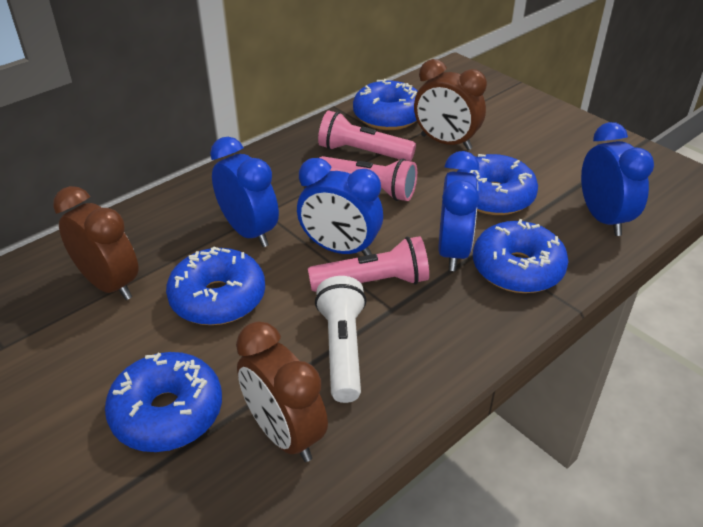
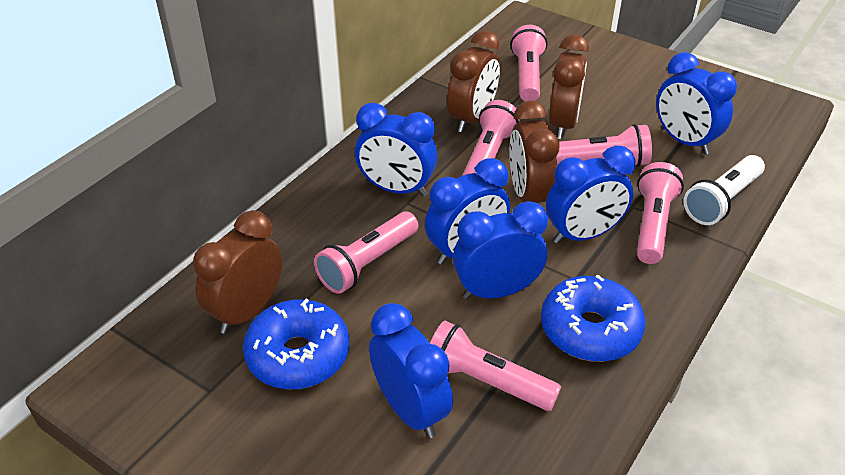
blue clock: [210,137,279,247] [297,158,383,256] [438,151,480,271] [581,122,654,236] = 4 -> [355,103,438,196] [369,303,453,438] [425,158,510,265] [453,201,548,300] [546,145,635,244] [656,52,737,155] = 6
blue donut: [105,352,222,452] [166,246,265,325] [353,79,418,130] [457,154,538,215] [473,219,569,293] = 5 -> [243,299,350,389] [541,275,646,362] = 2
brown clock: [53,186,138,300] [236,321,328,462] [414,59,487,150] = 3 -> [193,210,282,334] [447,30,500,133] [509,100,560,204] [549,34,589,139] = 4
pink flashlight: [308,236,429,292] [318,110,416,161] [319,156,417,201] = 3 -> [314,212,418,294] [430,321,561,411] [462,100,520,176] [510,25,547,101] [557,124,652,167] [637,162,684,264] = 6

